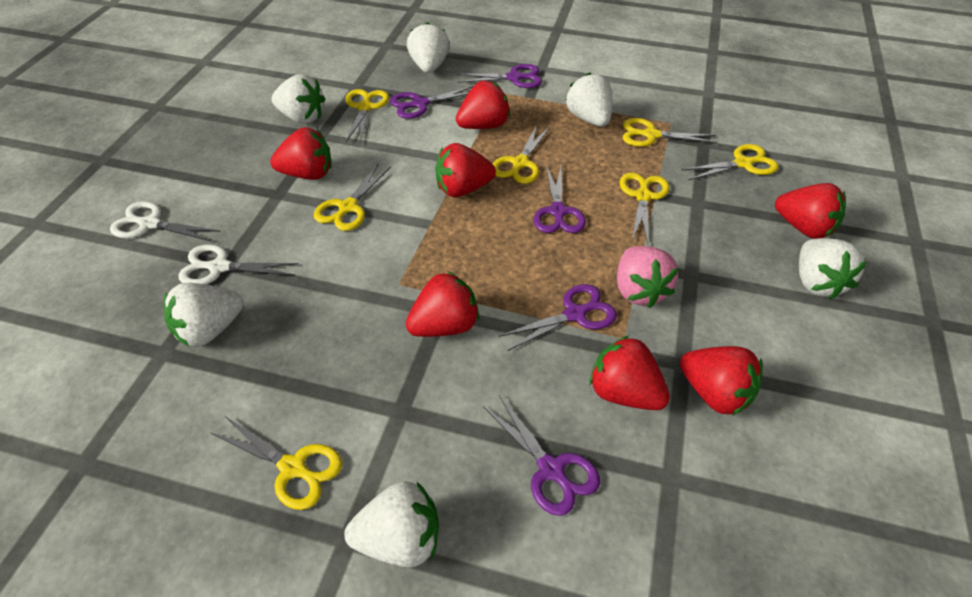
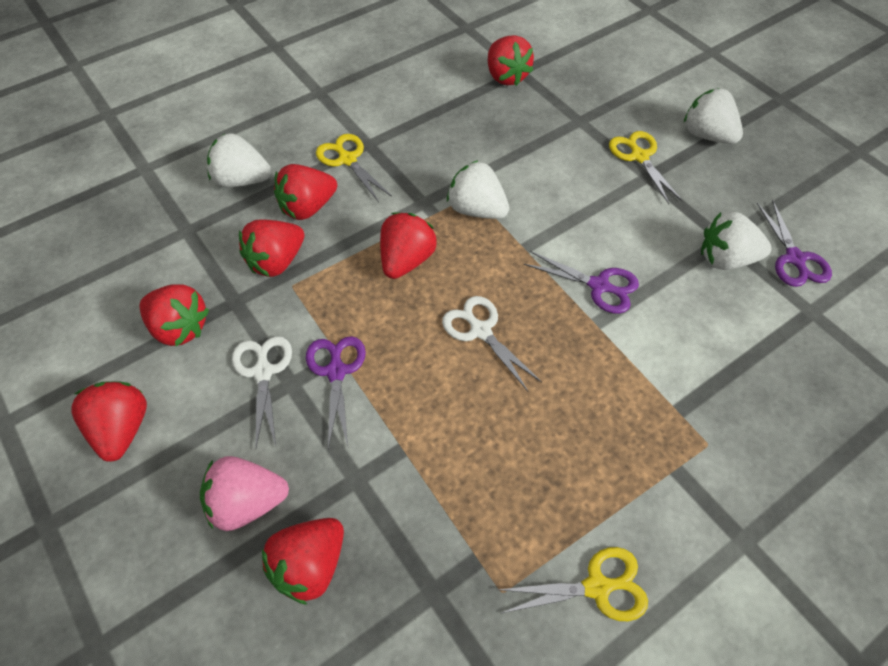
purple scissors: [390,86,473,119] [456,64,542,88] [483,395,600,516] [499,284,617,351] [534,165,586,233] = 5 -> [306,336,366,449] [524,251,639,314] [757,200,832,287] = 3
white strawberry: [164,283,244,347] [272,74,325,124] [344,481,439,568] [407,22,450,73] [565,73,612,127] [799,238,867,300] = 6 -> [207,133,271,187] [447,160,509,219] [684,88,743,144] [701,212,771,270] = 4
yellow scissors: [211,416,342,510] [314,164,391,231] [346,89,389,144] [493,125,550,184] [620,172,669,244] [623,118,717,147] [681,144,779,180] = 7 -> [316,134,392,202] [497,547,648,621] [609,131,683,204] = 3

